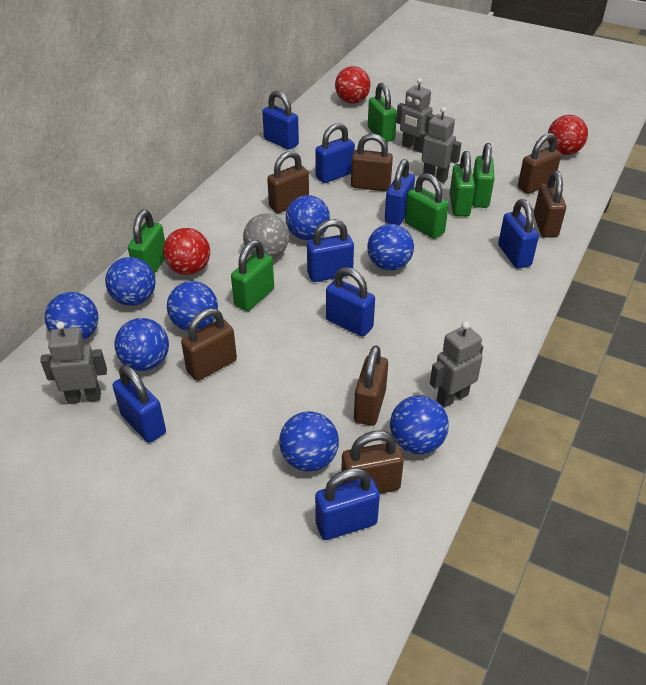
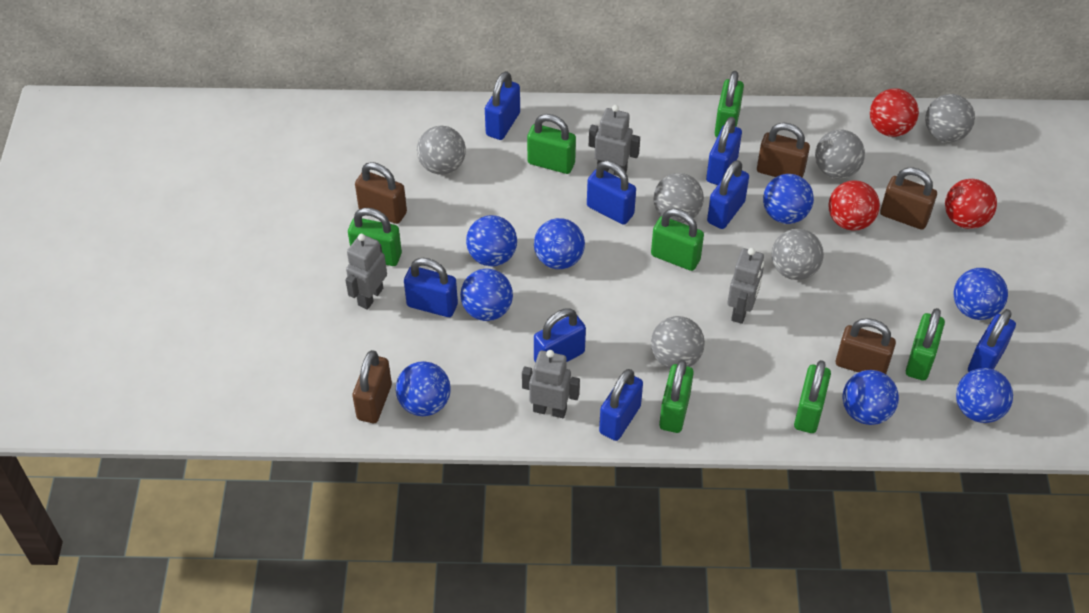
brown padlock: [181,308,237,381] [267,151,309,213] [341,430,404,494] [351,134,393,192] [354,345,388,426] [518,133,561,194] [534,171,566,238] = 7 -> [352,350,392,423] [355,162,407,224] [757,123,810,178] [836,318,896,374] [880,167,937,230] = 5
green padlock: [128,210,165,274] [231,240,274,311] [368,83,397,142] [405,173,449,239] [449,151,475,216] [472,143,495,208] = 6 -> [348,208,402,266] [527,114,576,174] [651,208,704,271] [659,360,694,433] [715,71,744,137] [794,360,831,433] [906,308,945,381] = 7
grey ball: [243,213,289,259] = 1 -> [417,125,466,175] [651,316,705,369] [653,173,704,223] [771,229,824,280] [815,130,865,179] [925,94,975,142] = 6

